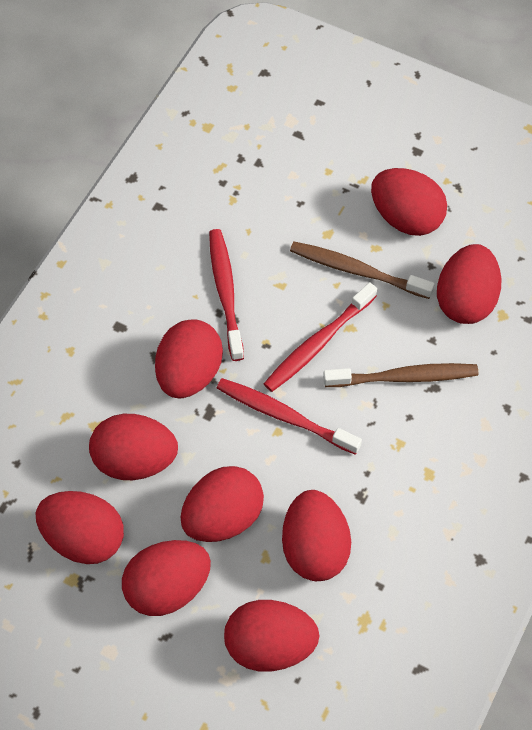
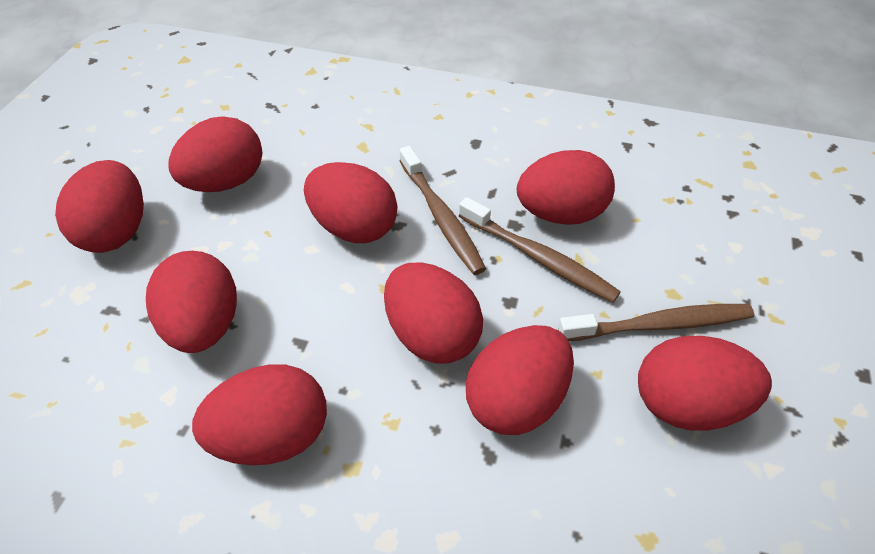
brown toothbrush: [290,241,435,299] [323,363,478,387] = 2 -> [400,146,486,275] [459,197,621,302] [558,304,754,341] = 3
red toothbrush: [209,229,244,361] [217,378,362,455] [264,282,377,392] = 3 -> none = 0

